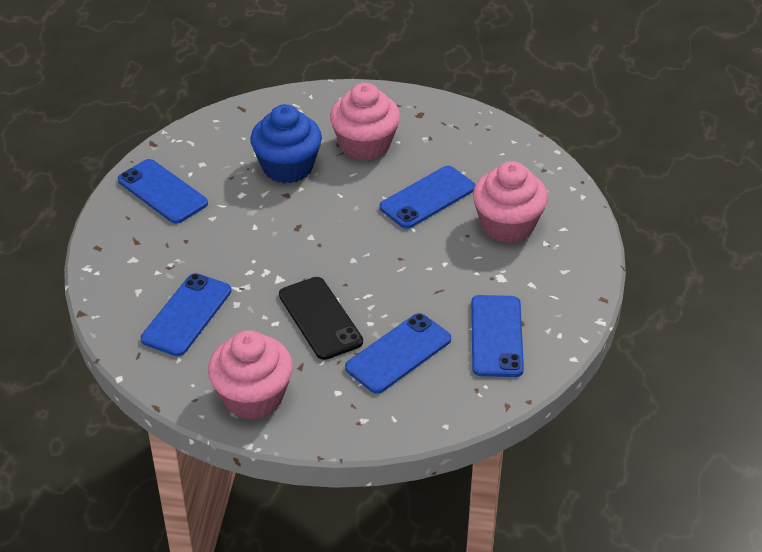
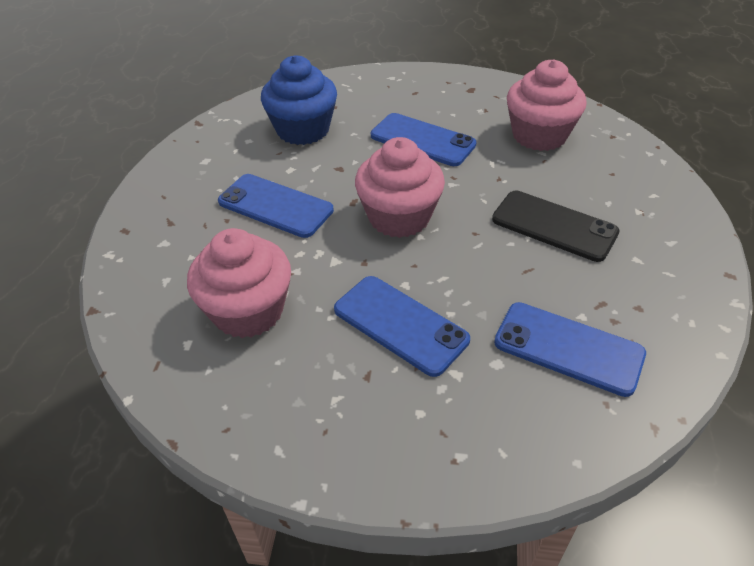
blue phone: [118,159,208,224] [141,273,231,356] [345,313,451,394] [379,166,475,229] [471,295,524,377] = 5 -> [218,174,334,238] [334,276,470,377] [371,113,477,166] [494,302,646,397] = 4

